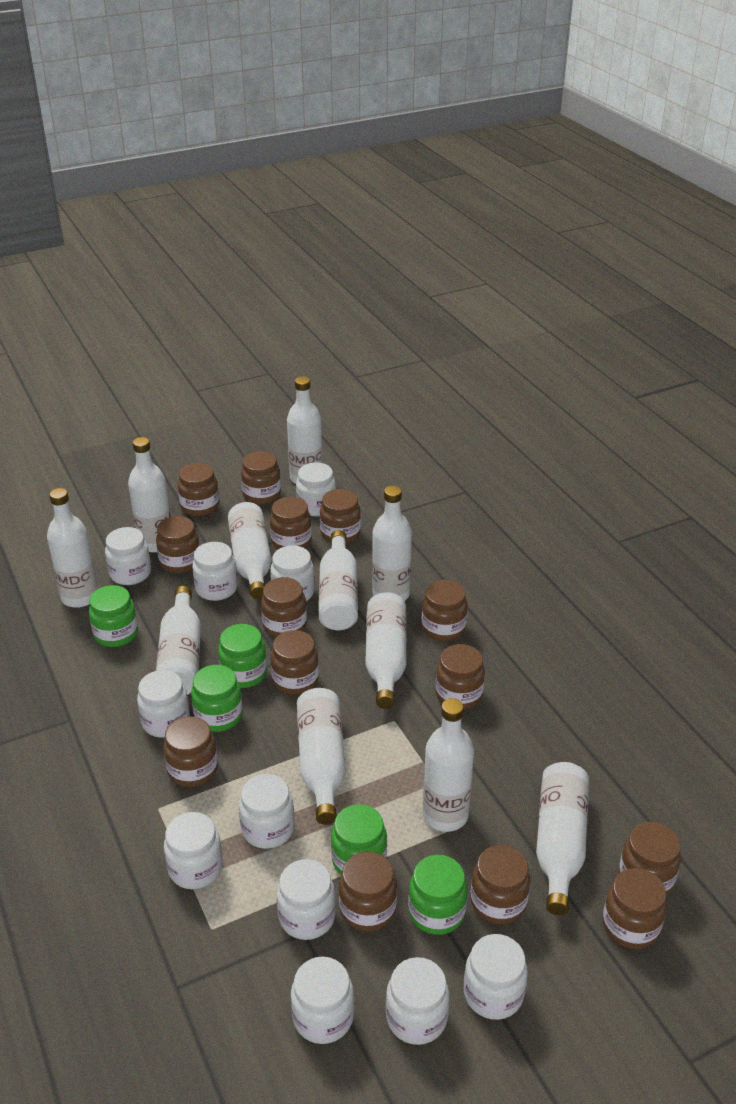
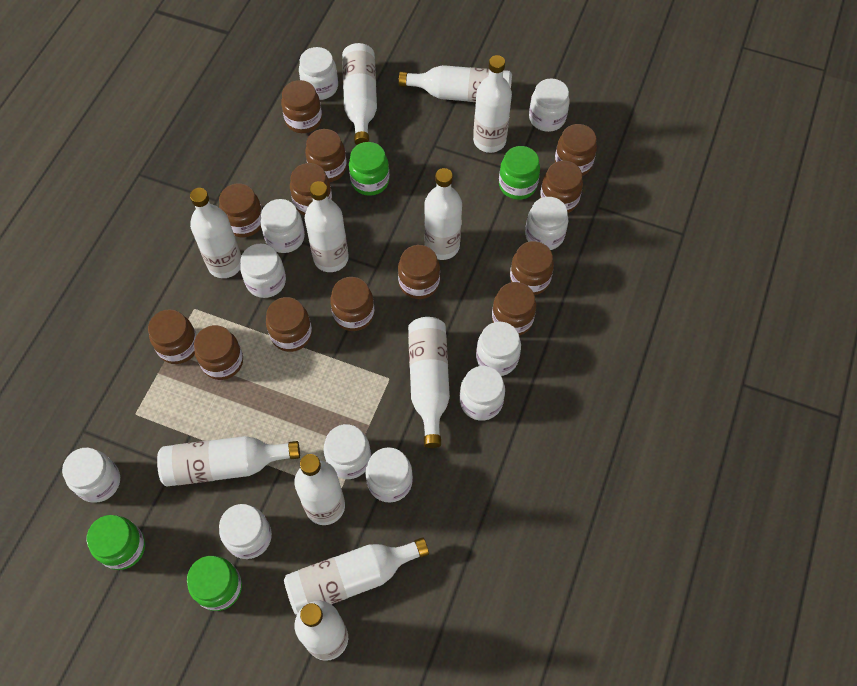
brown jar: [156,516,200,573] [163,716,218,787] [178,463,219,517] [241,451,281,504] [261,577,307,638] [270,497,312,549] [271,630,319,695] [320,489,361,544] [339,852,397,932] [422,580,468,641] [436,644,485,710] [471,845,530,924] [603,868,667,949] [619,822,681,895] = 14 -> [148,309,197,364] [194,325,243,380] [219,183,262,237] [266,297,312,352] [281,80,322,133] [290,163,332,216] [305,129,347,182] [330,277,374,331] [398,245,440,299] [492,282,536,336] [510,241,554,295] [540,161,583,213] [555,124,597,176] = 13
green jar: [89,585,138,647] [191,665,243,732] [218,624,267,688] [331,804,387,875] [408,855,467,935] = 5 -> [87,515,145,570] [187,556,242,611] [349,142,389,196] [499,146,540,200] = 4

